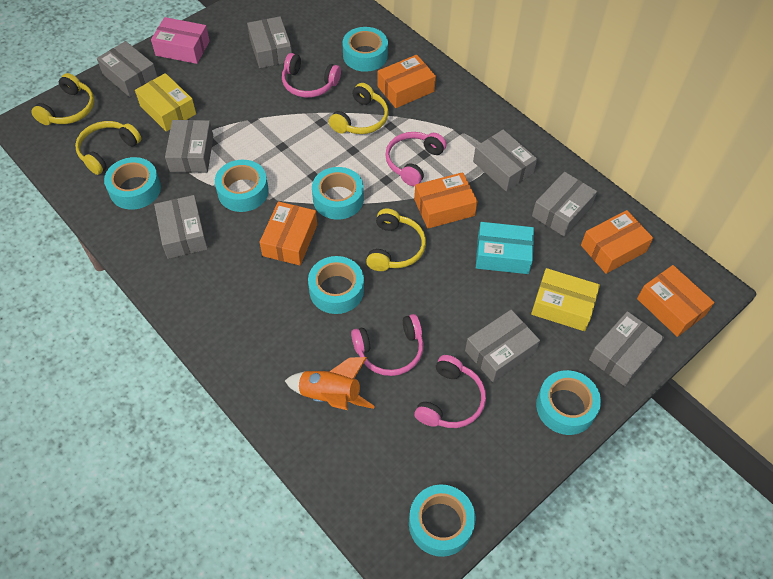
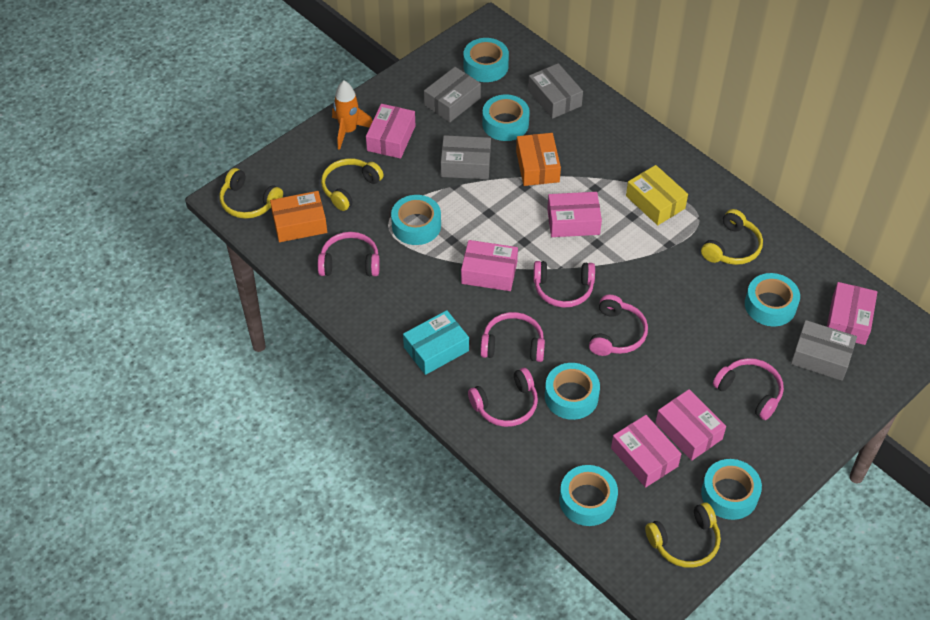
grey box: [97,41,157,97] [154,195,208,259] [165,120,213,173] [247,16,292,68] [465,310,540,382] [473,130,537,191] [532,172,597,236] [589,311,664,386] = 8 -> [424,67,481,122] [441,135,491,179] [528,63,583,119] [791,320,857,381] = 4
orange box: [260,201,317,265] [377,55,436,108] [414,172,478,229] [581,210,653,274] [637,265,715,337] = 5 -> [270,191,327,242] [516,133,561,186] = 2
pink box: [151,17,210,64] = 1 -> [366,104,416,159] [461,240,518,291] [547,192,602,237] [611,415,681,488] [655,389,726,461] [827,282,877,345] = 6
pink headphones: [282,53,341,98] [351,314,424,376] [385,132,446,186] [414,355,486,428] = 4 -> [318,232,380,276] [468,368,538,427] [480,312,545,362] [533,261,595,308] [589,295,648,356] [713,358,784,420] = 6
yellow box: [135,73,196,132] [531,268,600,331] = 2 -> [626,165,688,225] = 1

